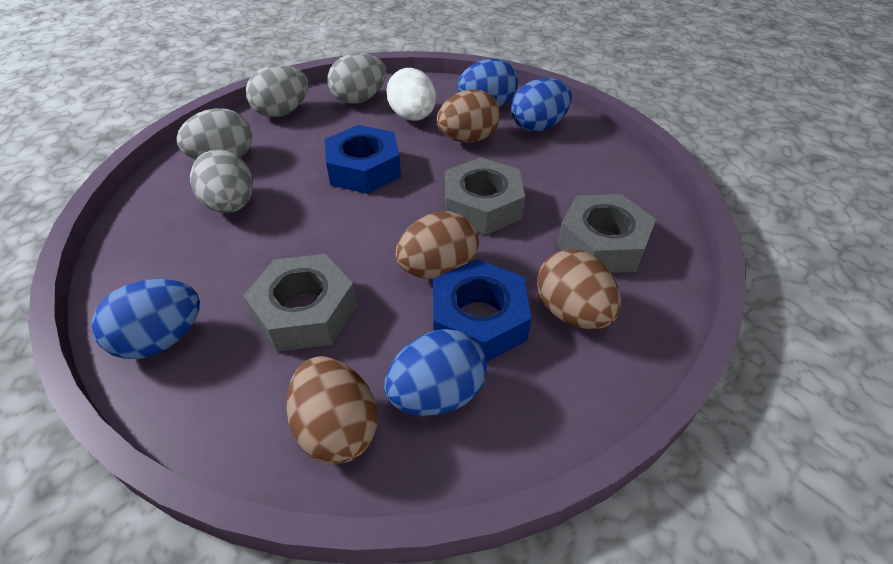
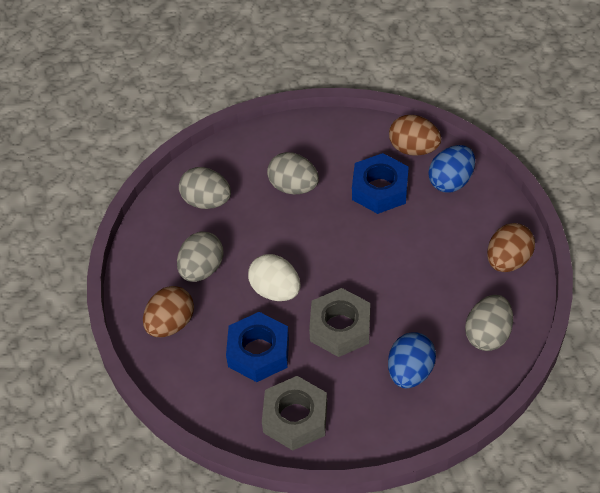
blue egg: [92,279,200,359] [384,329,487,416] [457,59,518,107] [511,78,572,132] = 4 -> [388,332,436,388] [428,145,475,193] = 2
brown egg: [286,356,378,464] [395,211,479,279] [437,89,501,143] [537,249,621,330] = 4 -> [143,286,194,337] [389,115,441,156] [487,223,535,272] = 3
grey nut: [243,254,357,351] [445,157,525,235] [557,194,656,273] = 3 -> [262,376,327,451] [309,288,370,357] = 2

